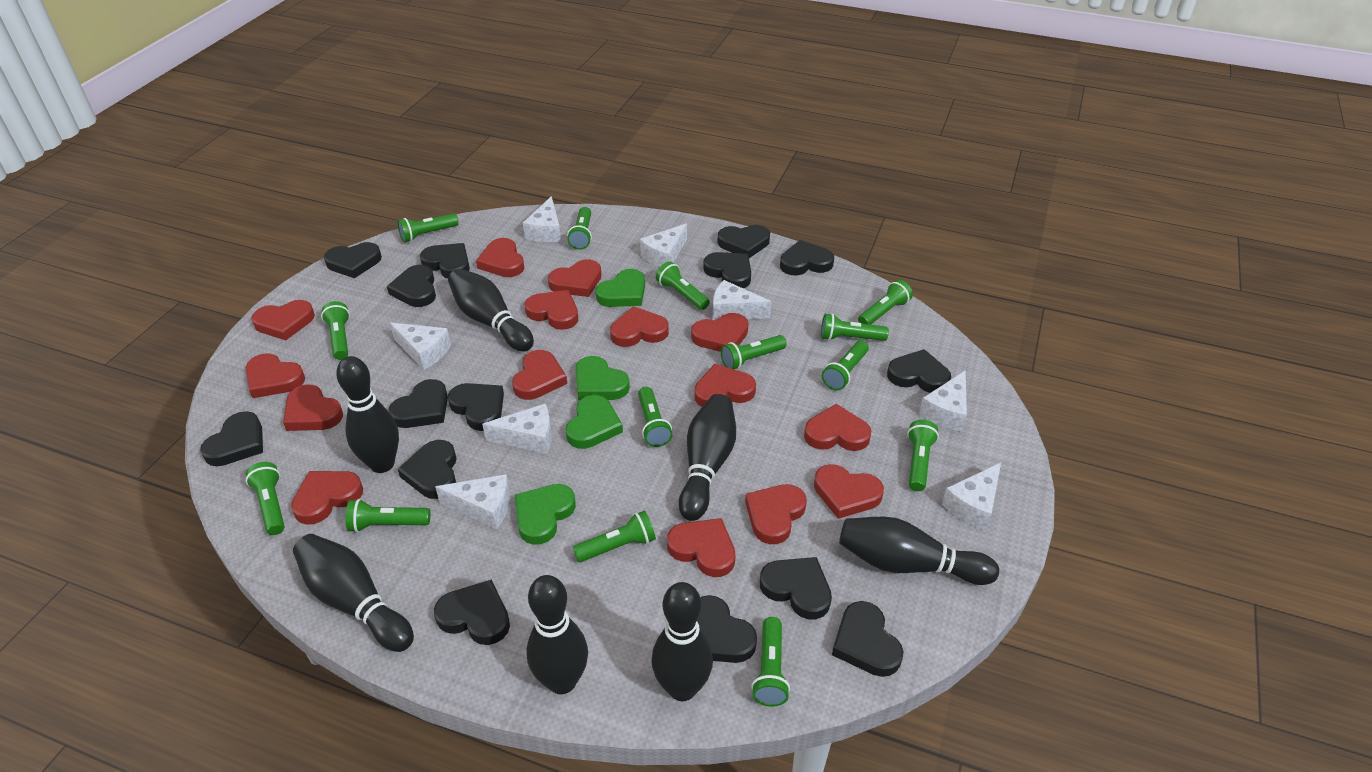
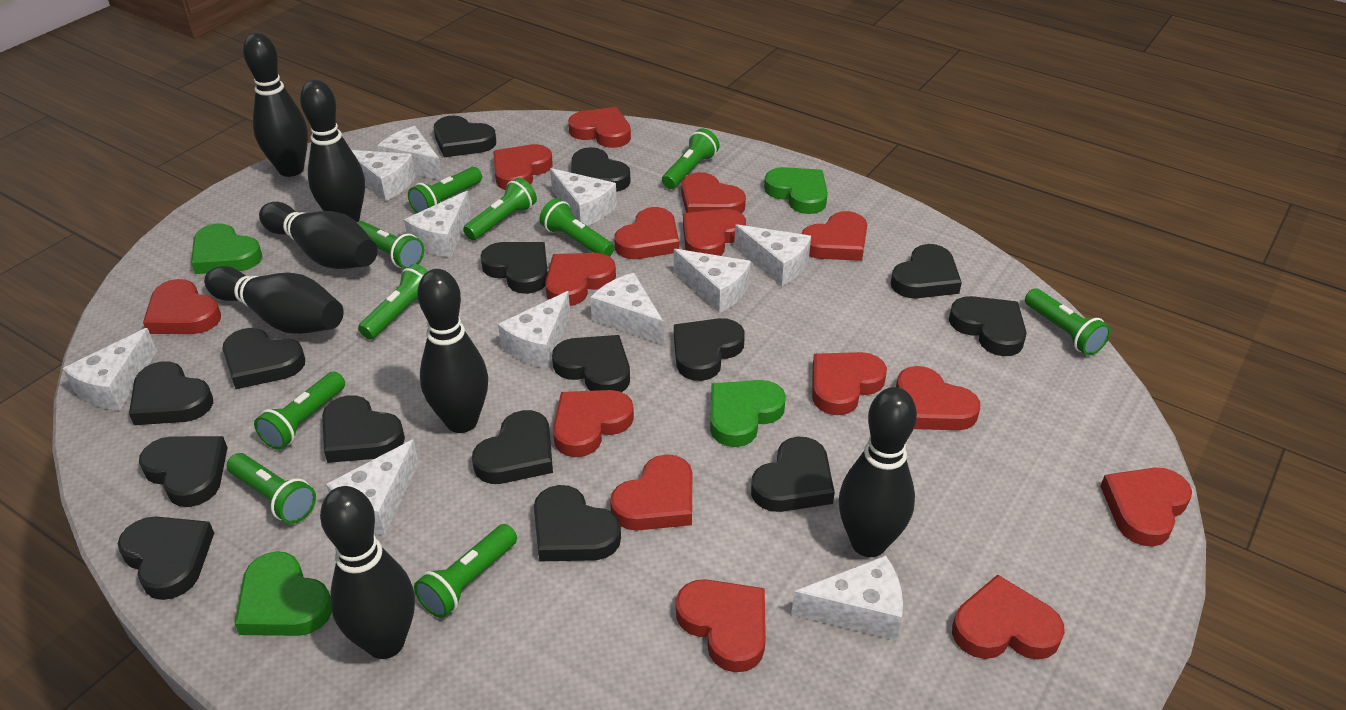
green flashlight: [246,462,285,535] [321,301,350,360] [346,499,430,532] [398,214,459,242] [567,207,592,250] [573,511,656,562] [638,387,673,447] [656,261,710,310] [721,335,787,370] [751,617,790,707] [821,313,889,341] [822,340,869,390] [858,280,913,325] [907,420,939,491] = 14 -> [227,453,316,524] [254,372,345,450] [357,221,424,269] [358,264,428,339] [408,167,482,213] [414,524,517,618] [463,178,537,240] [539,198,614,257] [662,129,720,189] [1025,288,1111,356] = 10
white cheese: [390,322,451,370] [435,474,510,529] [482,404,552,454] [523,196,561,242] [640,223,687,267] [713,280,771,320] [919,370,967,431] [942,463,1001,530] = 8 -> [63,328,157,411] [326,439,419,535] [352,150,416,201] [377,126,443,180] [404,191,471,257] [498,291,570,369] [550,168,617,226] [590,273,664,345] [674,249,751,313] [734,224,811,286] [791,555,903,640] = 11

